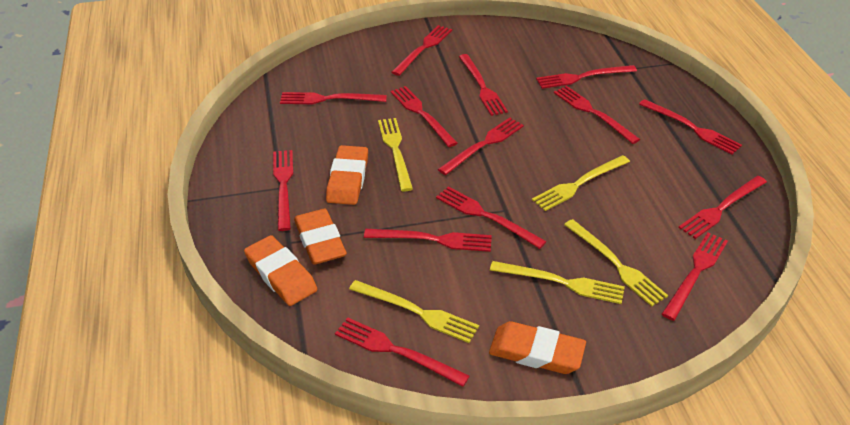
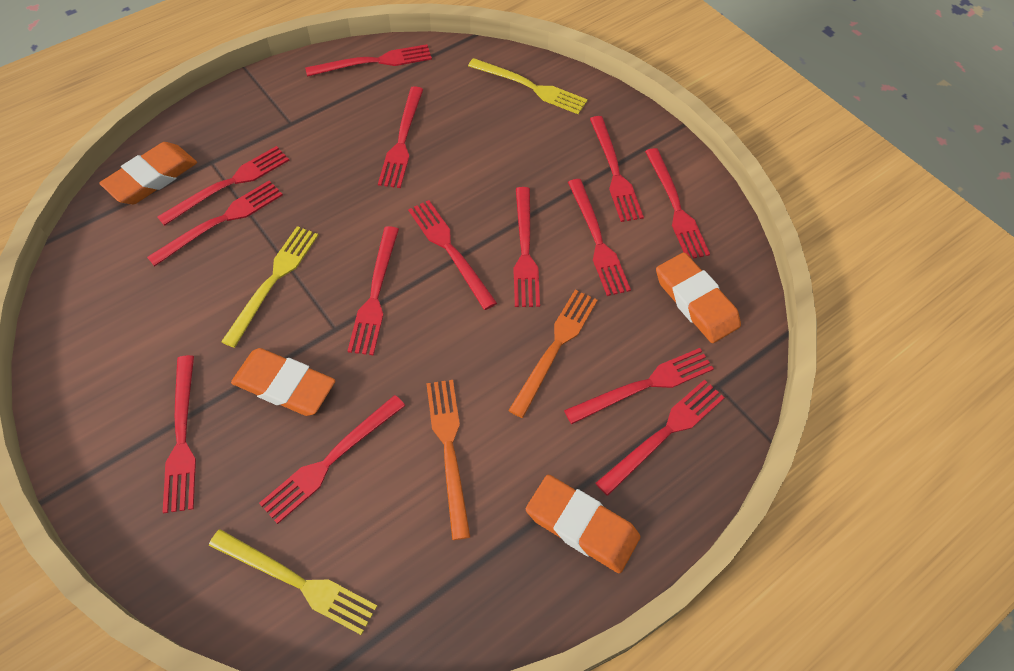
orange fork: none = 0 -> [426,380,470,540] [508,290,598,418] = 2
yellow fork: [349,280,479,343] [378,118,413,192] [490,261,625,304] [532,155,630,211] [564,219,668,306] = 5 -> [209,529,377,635] [221,226,318,348] [468,58,588,114] = 3

